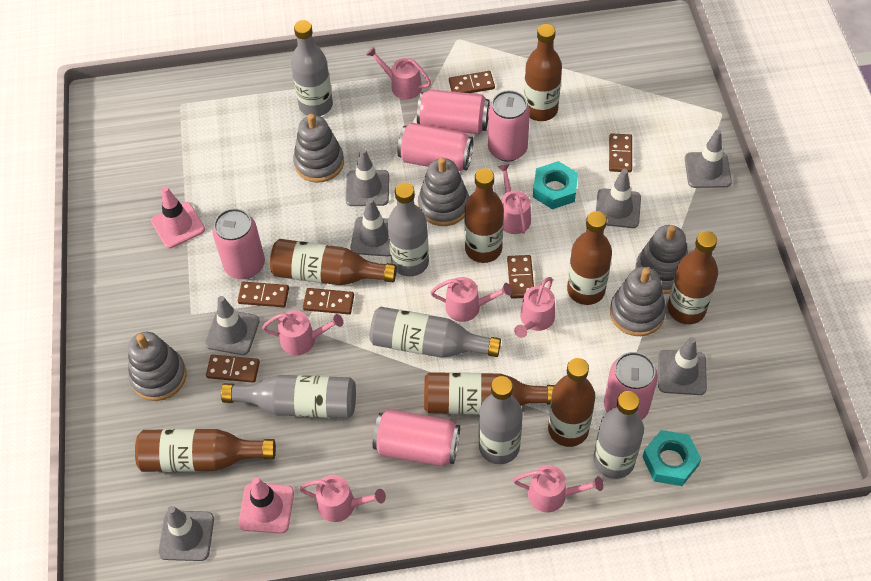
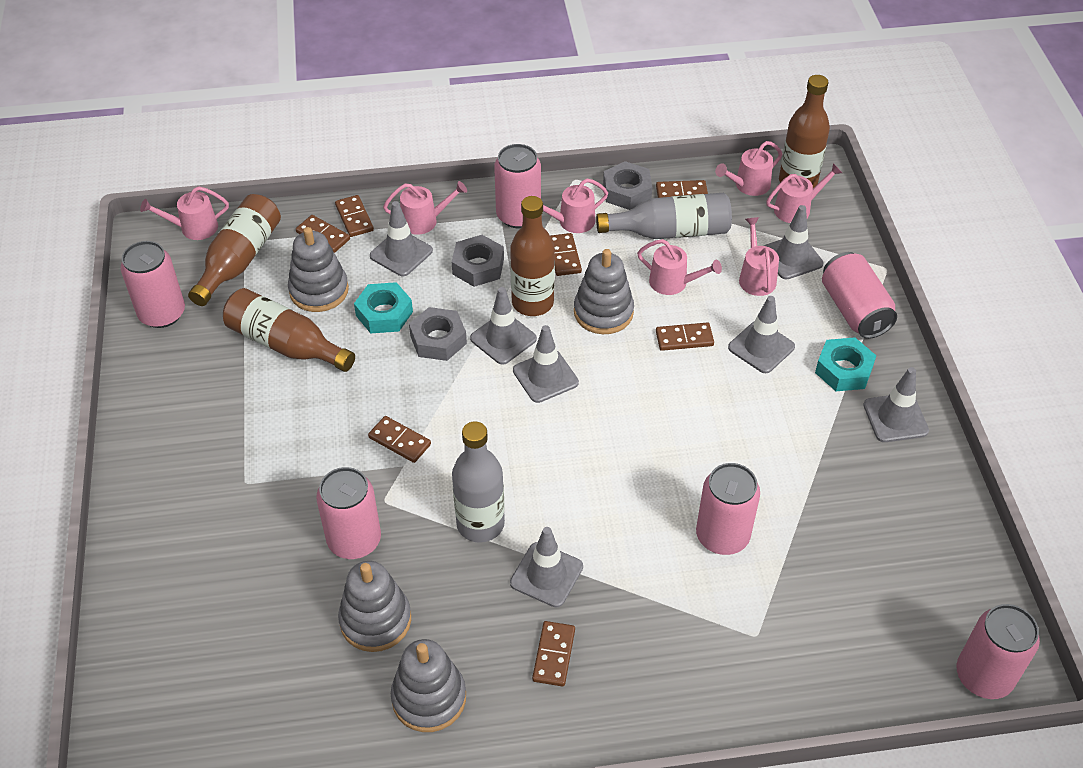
brown bottle: [135,429,276,472] [270,239,397,285] [424,372,555,414] [464,168,504,263] [524,24,562,121] [548,358,595,447] [567,211,612,305] [667,231,718,324] = 8 -> [188,194,281,306] [223,288,355,372] [510,196,555,316] [779,75,830,188] = 4
brown domino: [206,354,260,383] [238,282,289,307] [303,288,354,314] [449,71,495,93] [507,255,534,299] [609,133,632,172] = 6 -> [296,215,350,253] [335,195,374,237] [368,416,431,463] [532,621,575,687] [550,233,582,276] [656,180,708,198] [656,322,714,351] = 7
grey bottle: [221,375,356,418] [291,20,333,116] [370,306,501,358] [388,182,429,277] [478,376,523,464] [594,391,644,479] = 6 -> [452,421,505,543] [596,193,732,239] = 2
grey nut: none = 0 -> [409,307,467,361] [452,235,504,287] [603,161,652,210] = 3
grey stacking toy: [128,332,187,401] [293,114,344,183] [418,157,469,226] [610,267,666,336] [635,225,688,294] = 5 -> [288,227,349,312] [338,561,411,652] [391,639,466,732] [574,249,634,334] = 4
pink traffic cone: [151,186,205,248] [239,477,294,534] = 2 -> none = 0

